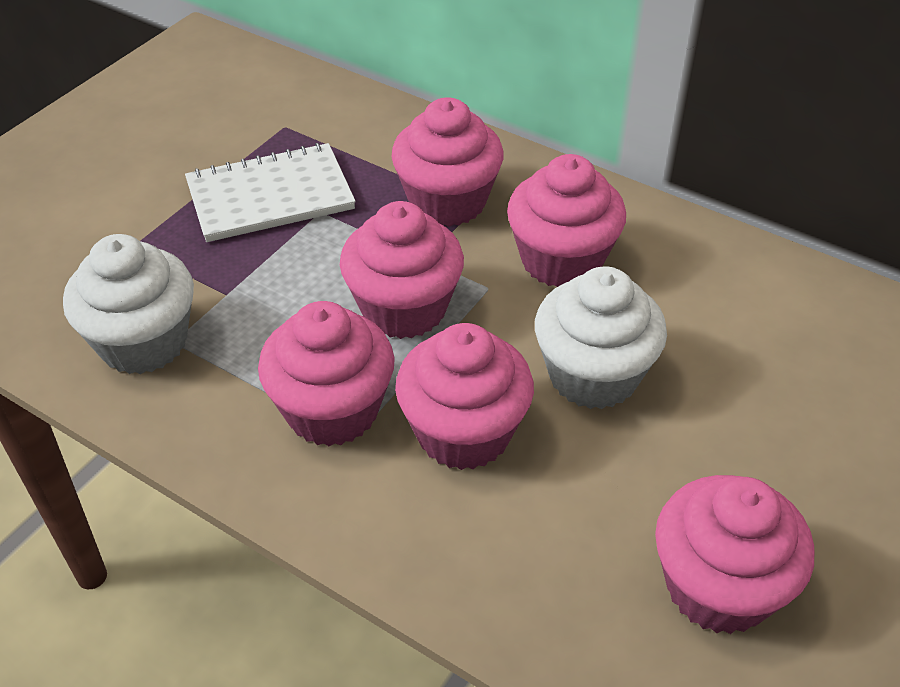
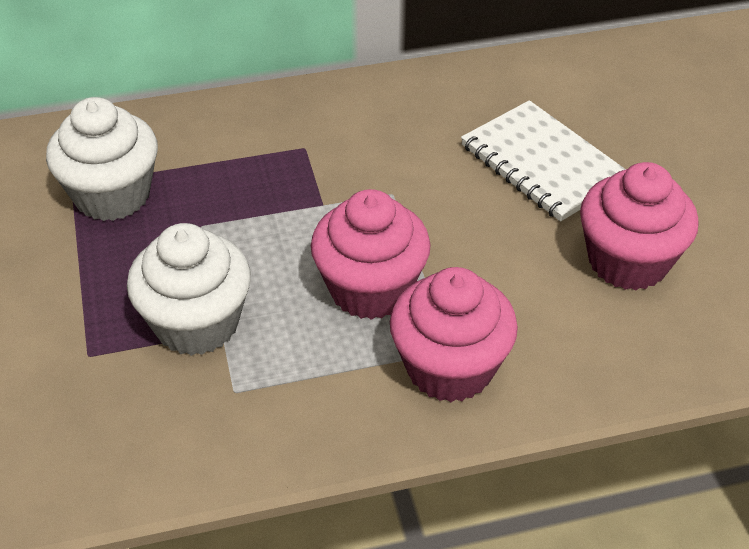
pink cupcake: [258,301,395,446] [340,201,464,339] [391,97,504,227] [395,323,534,470] [507,154,626,287] [655,475,814,634] = 6 -> [311,189,431,320] [390,267,518,402] [580,162,699,290] = 3

